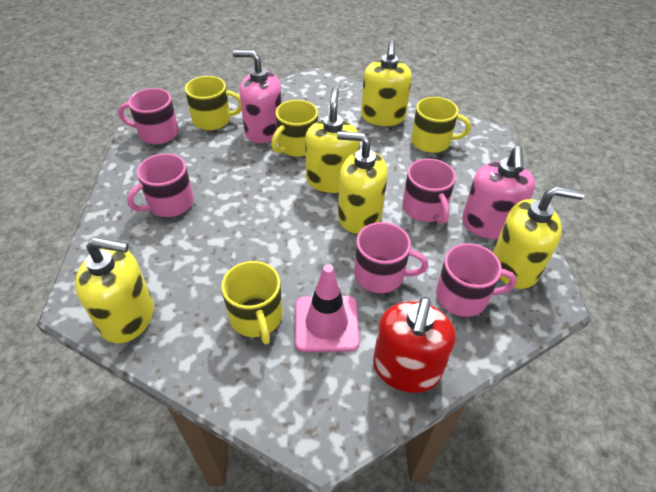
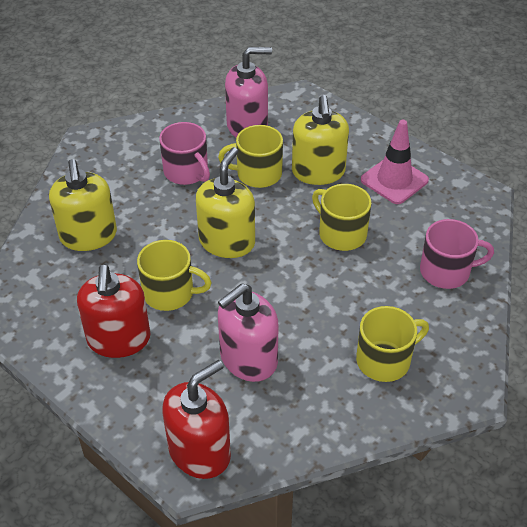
pink mug: [118,88,179,144] [127,153,194,217] [354,222,428,293] [402,159,456,224] [436,243,517,317] = 5 -> [159,122,210,185] [420,219,494,289] = 2
red soap dispenser: [373,297,456,393] = 1 -> [77,265,151,358] [162,360,231,479] = 2
yellow soap dispenser: [75,237,154,343] [305,87,360,193] [337,131,388,234] [361,40,412,126] [493,186,585,289] = 5 -> [49,159,117,251] [196,147,255,258] [292,95,349,185] = 3

